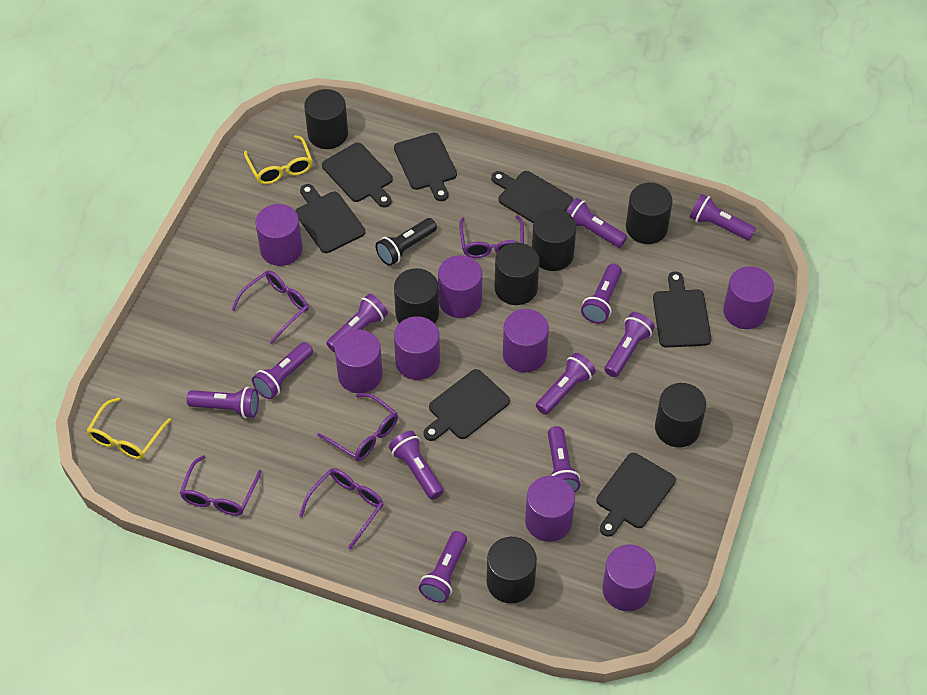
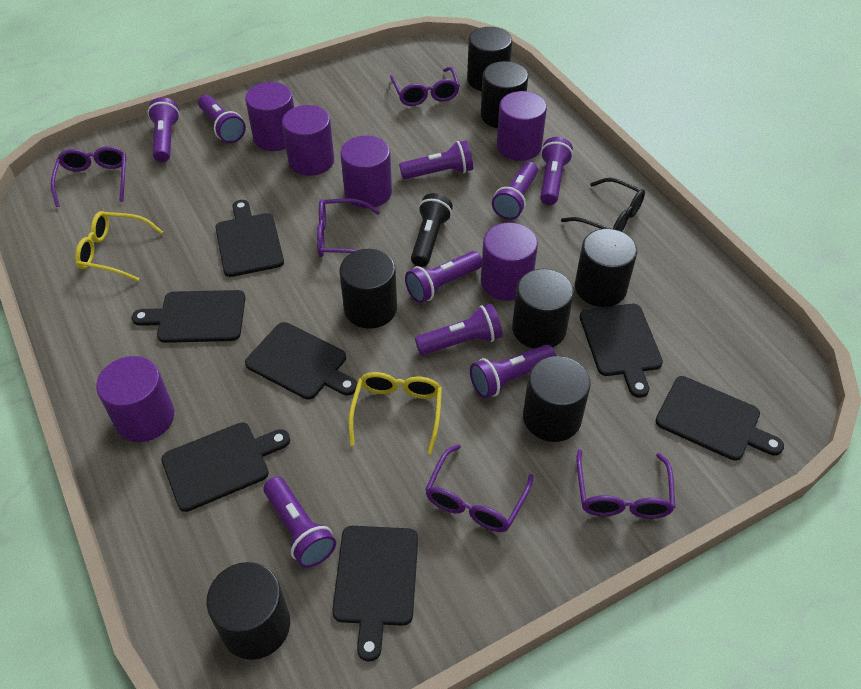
black glasses: none = 0 -> [561,178,645,232] = 1
purple cylinder: [255,204,303,266] [335,329,383,393] [394,316,440,380] [438,255,482,318] [503,309,549,373] [525,476,575,542] [602,545,656,611] [723,266,774,329] = 8 -> [96,356,174,442] [245,82,294,151] [282,105,334,176] [340,136,392,208] [481,222,538,301] [497,91,547,161] = 6
purple flashlight: [187,387,259,418] [252,342,313,399] [326,294,388,353] [389,431,444,500] [419,531,467,603] [536,353,596,415] [548,426,580,493] [566,198,627,248] [581,264,622,324] [604,312,655,377] [690,194,756,241] = 11 -> [147,97,180,162] [198,95,246,143] [263,477,336,568] [399,140,473,179] [405,251,482,303] [415,304,502,355] [470,345,556,398] [492,161,538,220] [540,137,573,205] = 9

